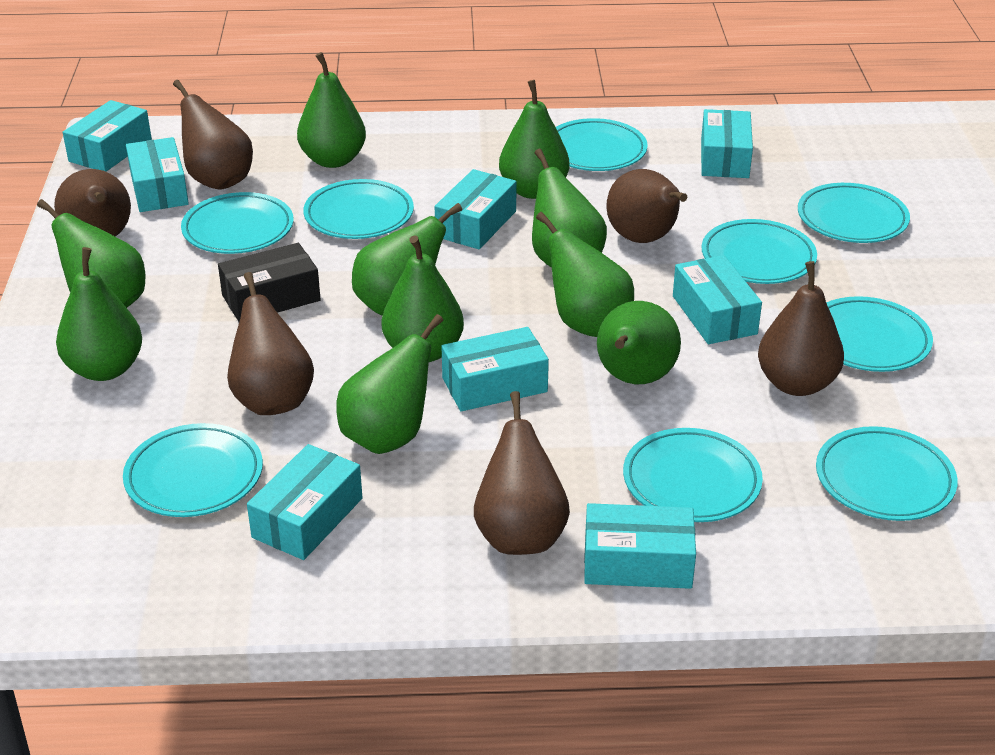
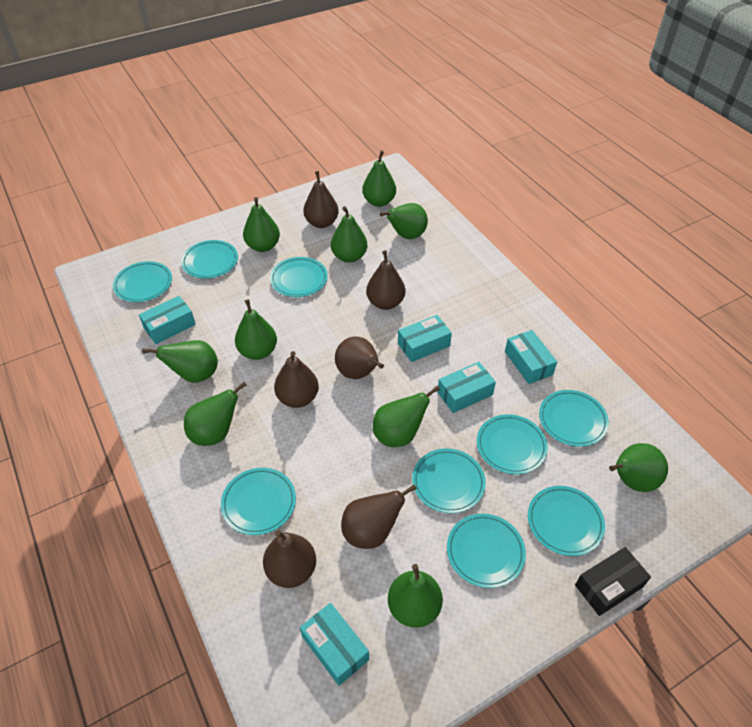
turquoise box: [63,100,152,172] [126,137,189,212] [247,444,362,560] [435,169,517,249] [441,327,549,411] [584,503,696,589] [673,255,762,344] [701,109,753,178] = 8 -> [139,296,196,344] [300,603,369,686] [398,315,452,362] [437,362,496,413] [505,330,557,384] = 5

